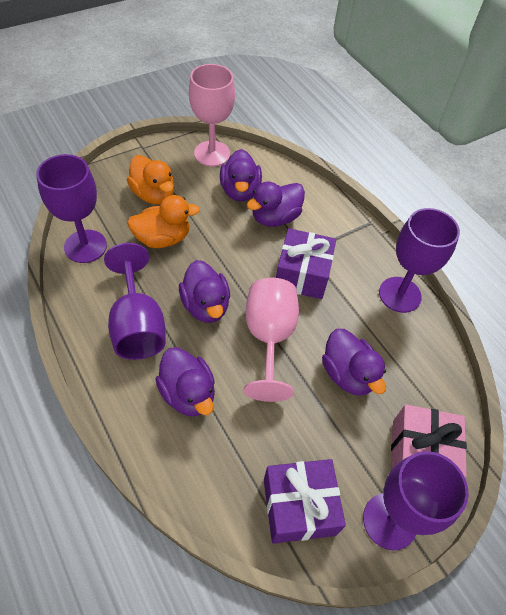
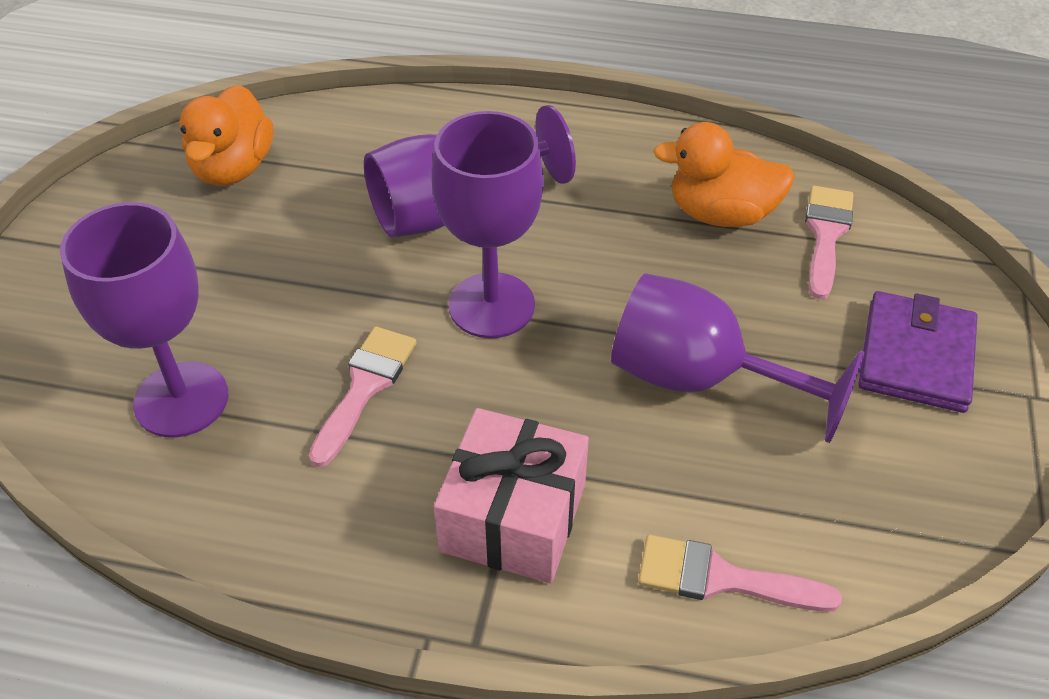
pink brush: none = 0 -> [309,326,417,467] [638,535,842,612] [805,186,854,300] = 3
pink goblet: [189,64,235,166] [243,278,299,402] = 2 -> none = 0
purple duck: [155,347,215,416] [179,260,230,323] [220,149,262,202] [247,182,305,227] [322,329,386,396] = 5 -> none = 0
purple gift: [264,459,346,544] [276,228,336,299] = 2 -> none = 0
purple wallet: none = 0 -> [858,291,977,413] = 1

